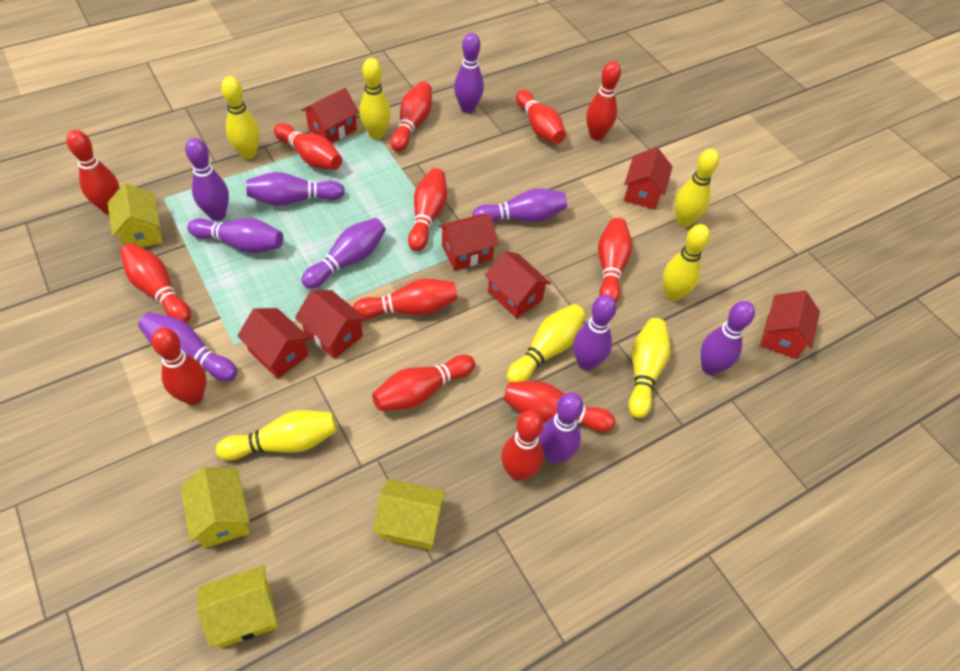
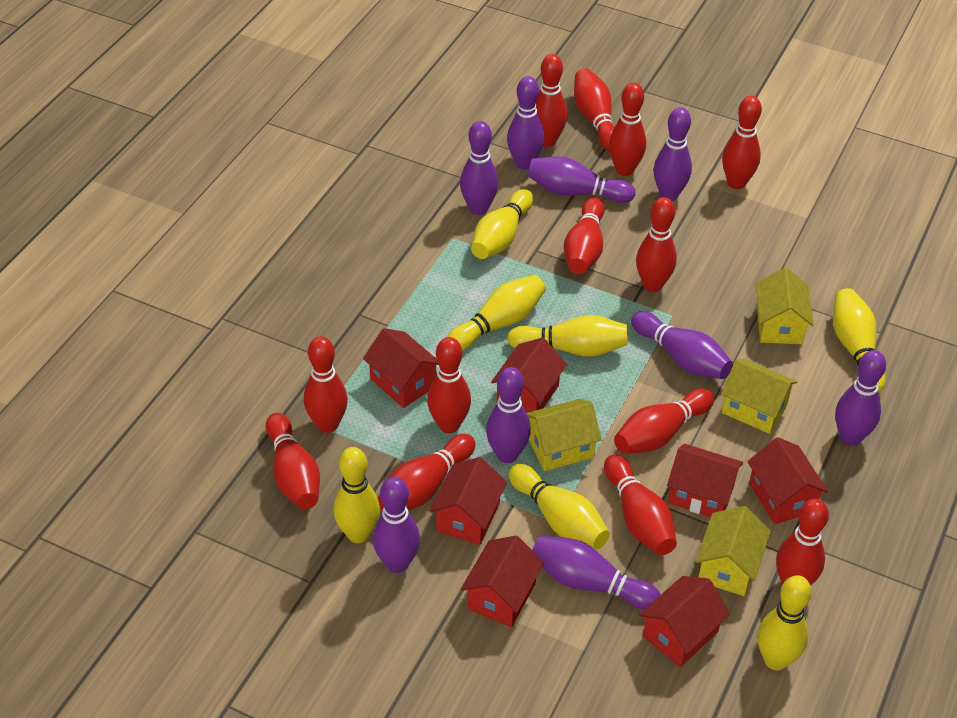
purple bowling pin: [138,312,237,382] [185,138,229,221] [187,218,283,253] [246,172,345,206] [301,218,386,289] [454,33,484,113] [472,189,567,222] [539,392,584,464] [573,295,617,371] [701,301,755,375] = 10 -> [373,477,420,573] [460,121,498,215] [486,367,531,463] [507,76,544,170] [527,156,635,203] [532,535,661,610] [631,311,733,379] [654,107,692,201] [835,350,886,446] = 9

